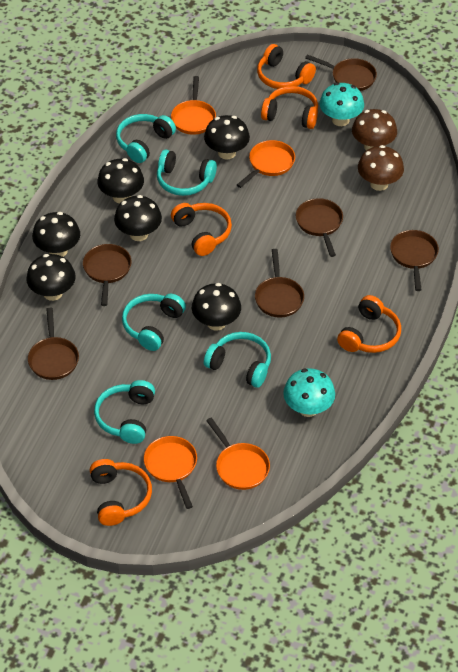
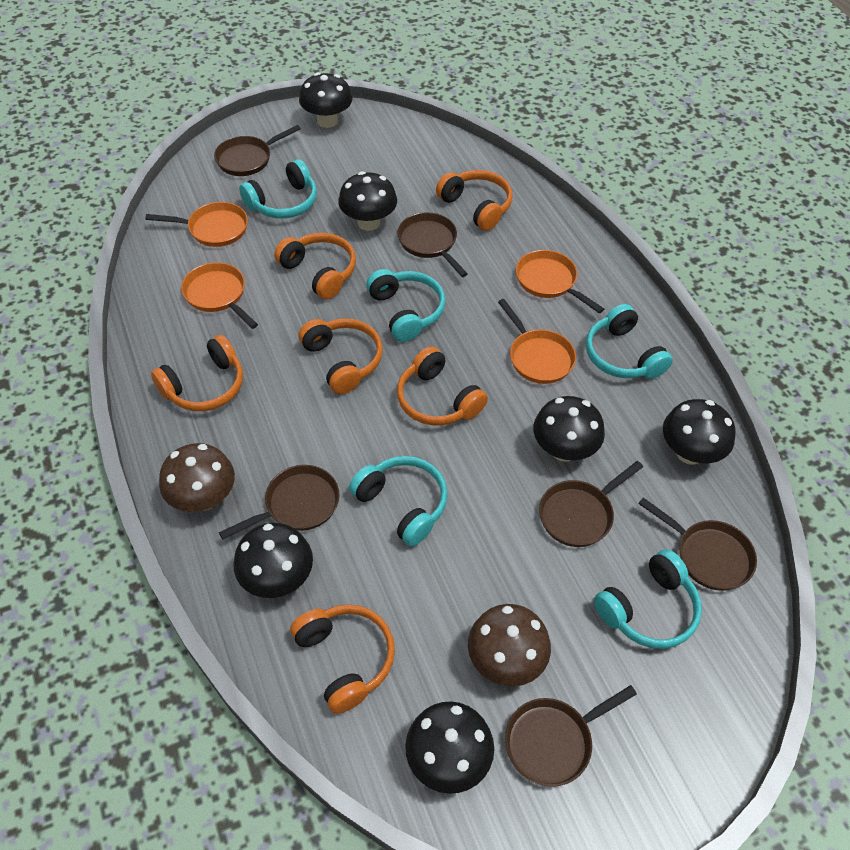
orange headphones: [90,459,152,526] [171,203,232,256] [257,44,316,89] [261,86,318,129] [337,295,401,353] = 5 -> [151,335,243,411] [274,232,356,299] [290,604,395,714] [299,318,383,394] [397,346,488,426] [436,170,513,231] = 6
turquoise mushroom: [283,368,335,417] [320,83,364,126] = 2 -> none = 0

